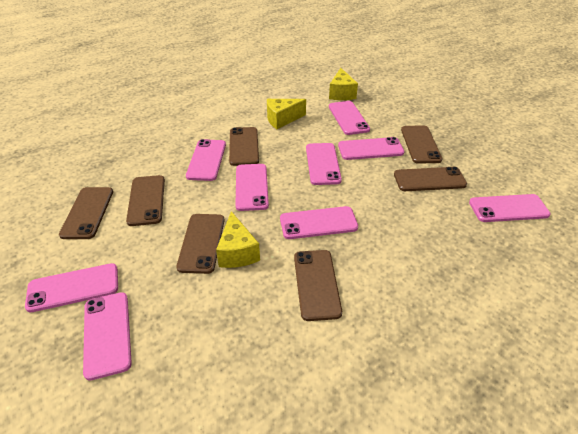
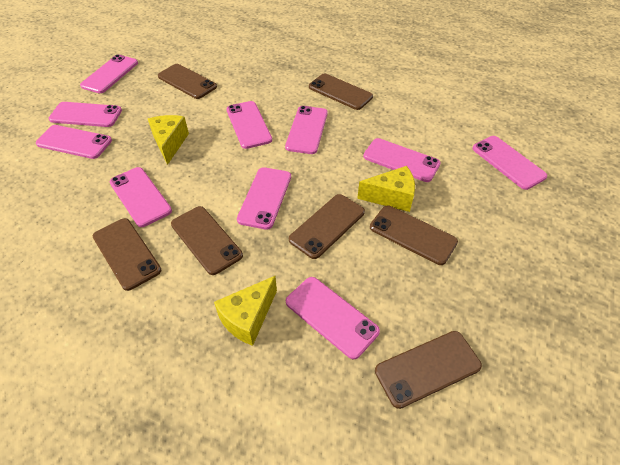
pink phone: [25,263,118,312] [83,292,132,381] [186,139,226,181] [235,164,269,211] [280,206,358,239] [306,143,342,185] [329,101,370,135] [338,137,404,160] [469,194,551,222] = 9 -> [36,125,112,159] [49,102,122,127] [80,54,138,93] [110,167,172,227] [226,101,272,149] [237,167,291,230] [285,106,328,154] [286,277,380,359] [363,138,441,182] [472,136,547,190] = 10

